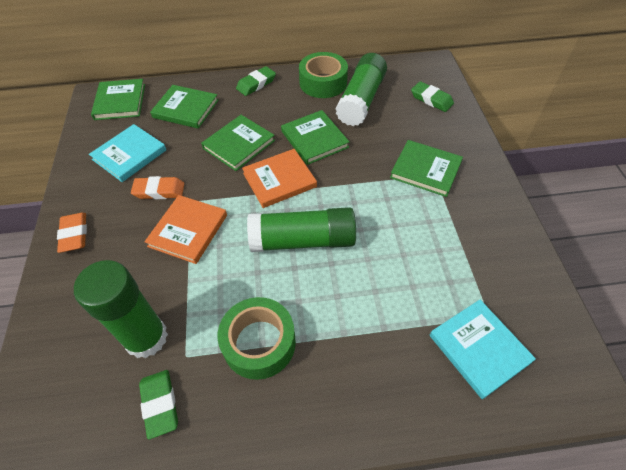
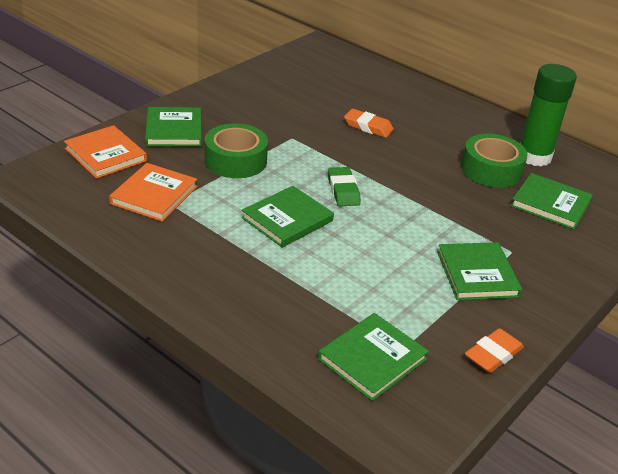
green eraser: [139,370,178,440] [236,66,276,96] [411,81,454,112] = 3 -> [328,167,361,206] = 1
green glue stick: [74,260,168,358] [247,207,356,252] [336,53,387,126] = 3 -> [520,64,577,166] = 1
turquoise book: [89,124,166,182] [430,300,536,399] = 2 -> none = 0

